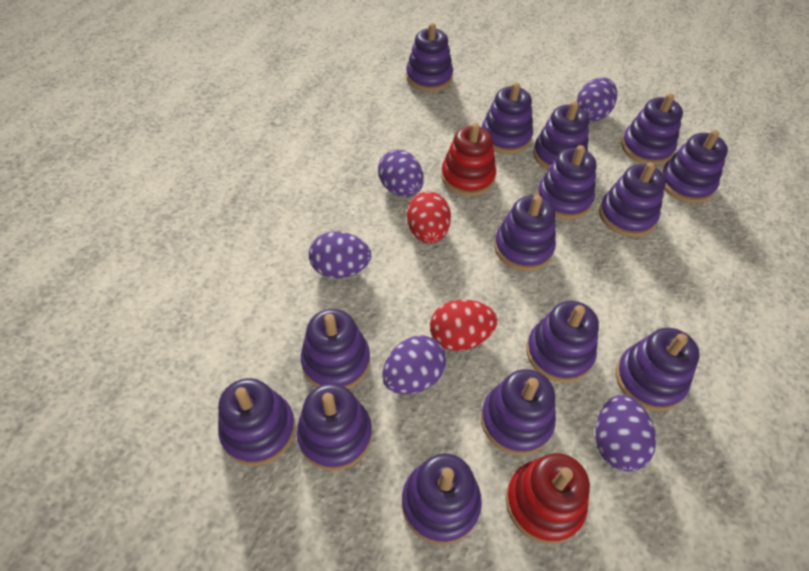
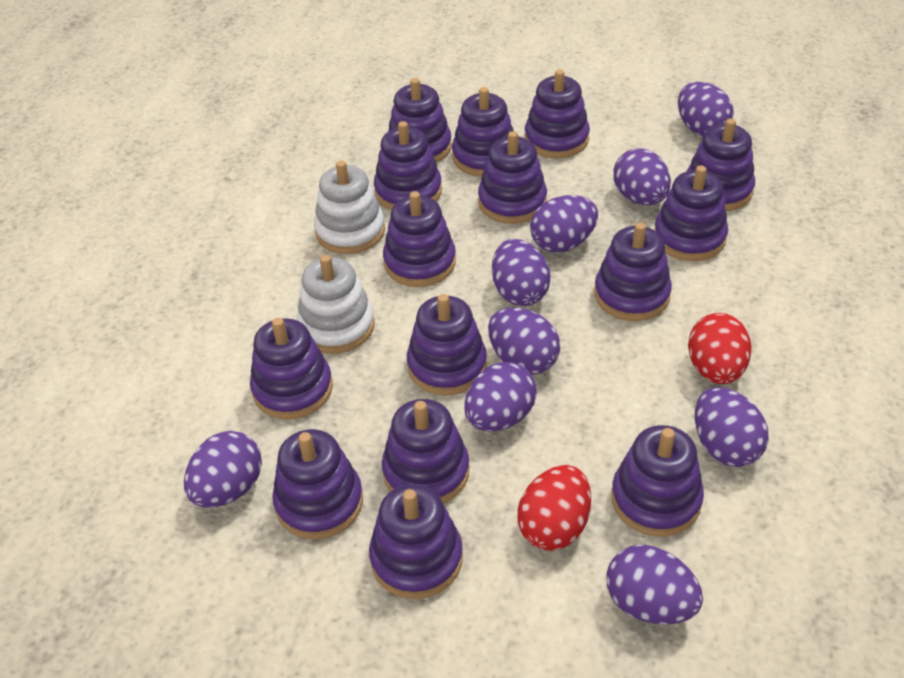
purple egg: [309,231,371,278] [378,150,424,197] [382,335,446,394] [576,77,617,121] [595,395,656,472] = 5 -> [184,431,262,508] [464,362,537,431] [488,308,560,375] [492,239,551,306] [530,195,598,253] [607,545,703,624] [613,148,671,205] [678,82,734,136] [695,387,769,467] = 9
red stacking toy: [441,123,496,196] [506,453,590,544] = 2 -> none = 0
white stacking toy: none = 0 -> [296,255,375,354] [314,161,385,254] = 2

